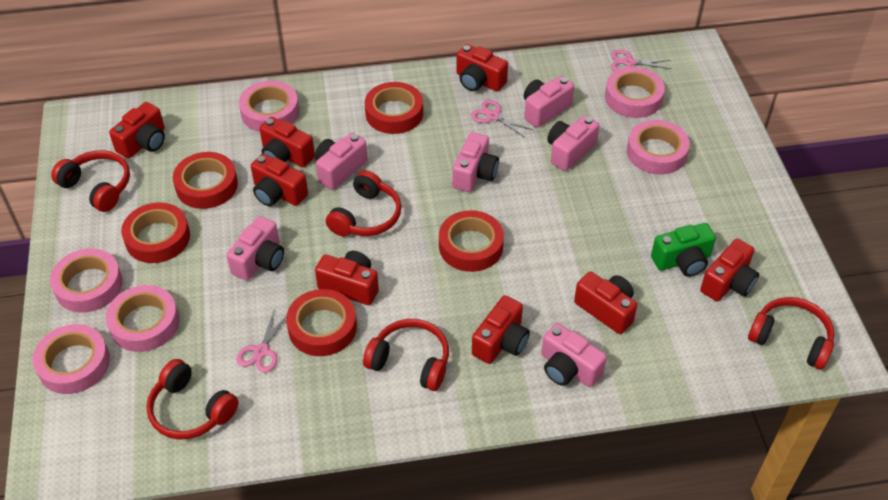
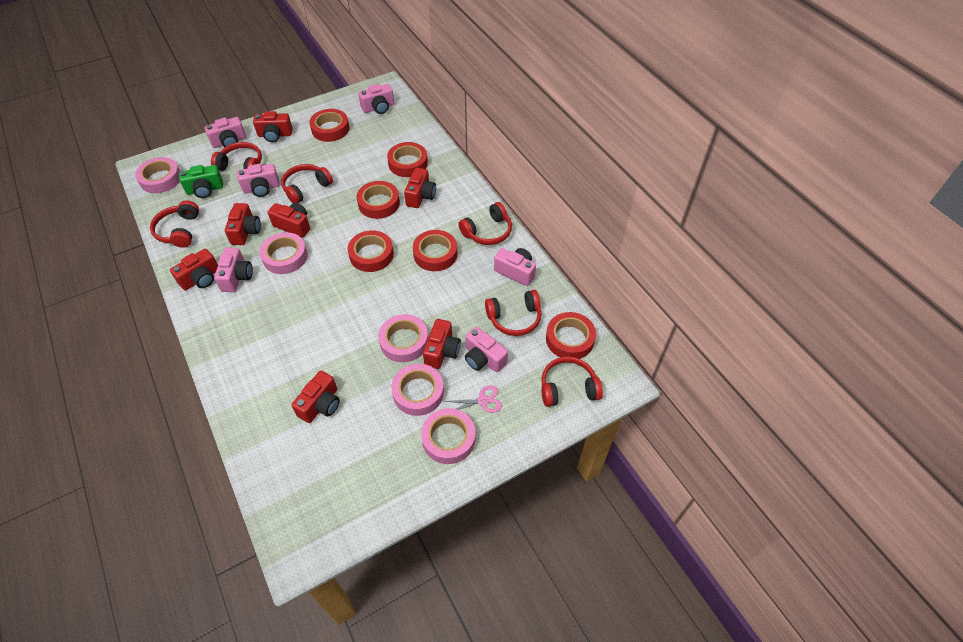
pink scissors: [236,310,287,373] [471,100,533,138] [611,50,671,71] = 3 -> [445,385,502,413] = 1
pink tape: [33,324,110,394] [50,248,123,313] [106,285,179,352] [239,81,299,132] [605,67,665,118] [627,120,690,174] = 6 -> [135,157,181,193] [259,232,308,274] [378,314,428,362] [391,364,444,416] [421,408,475,464] = 5
red camera: [109,102,165,159] [251,154,308,207] [259,117,315,167] [315,251,379,305] [456,44,508,91] [472,295,530,364] [574,272,637,334] [700,239,759,301] = 8 -> [170,249,218,291] [225,203,261,245] [253,111,293,142] [268,202,310,238] [292,371,340,423] [404,168,436,208] [423,319,461,369] = 7
red headphones: [51,150,130,212] [146,359,239,440] [326,170,401,236] [363,319,449,391] [748,297,834,370] = 5 -> [150,200,199,248] [211,142,262,171] [281,164,333,203] [458,202,512,245] [485,290,541,336] [541,357,603,407] = 6
red tape: [121,202,190,263] [173,152,238,209] [286,289,357,356] [365,82,423,134] [439,210,504,272] = 5 -> [309,109,349,142] [348,230,394,272] [357,181,400,219] [387,142,428,177] [413,230,458,271] [546,312,596,359] = 6

